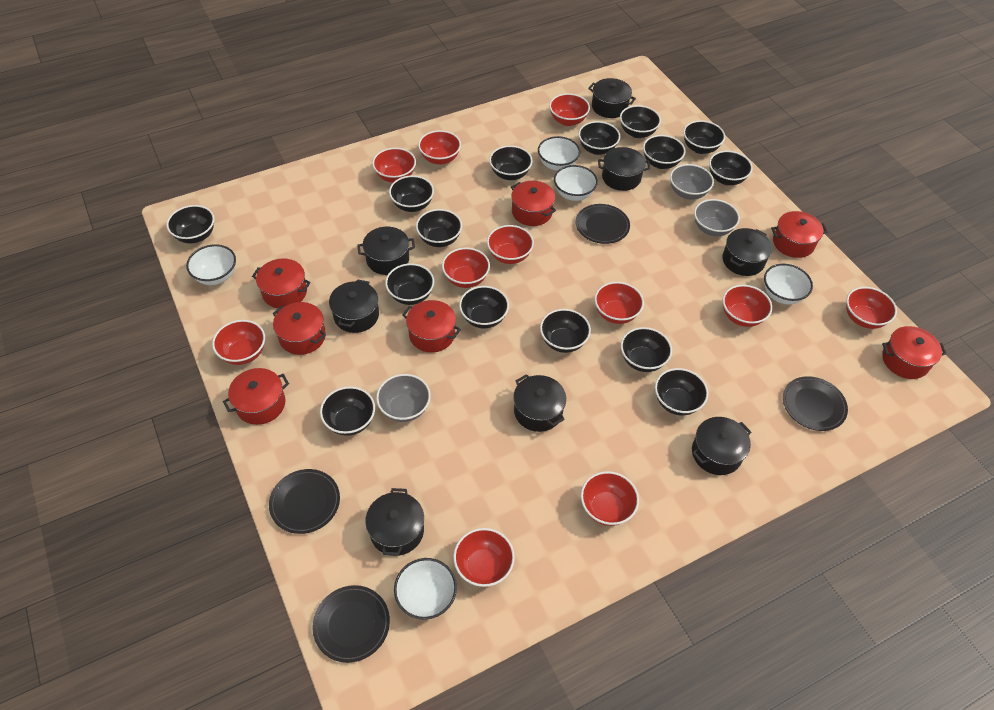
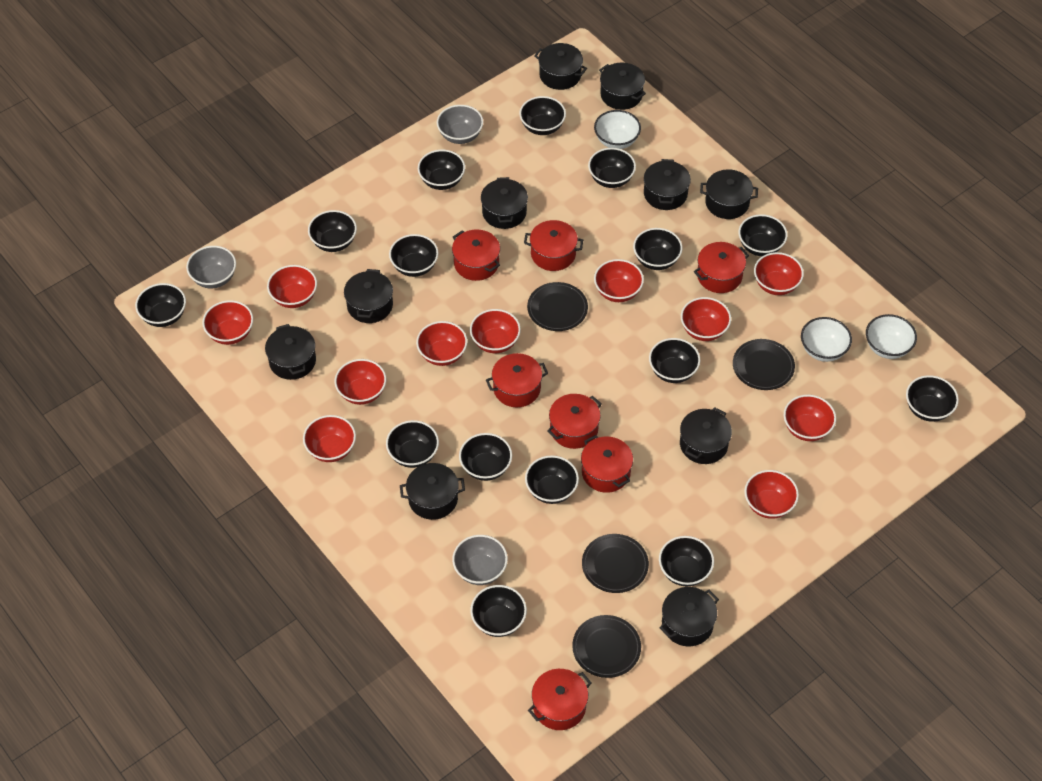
black pot: [329,279,379,333] [357,227,415,275] [365,488,424,556] [513,374,566,432] [588,78,636,118] [598,147,650,191] [692,417,751,475] [722,228,773,276] = 8 -> [265,324,316,380] [344,269,393,323] [400,463,465,520] [481,177,528,229] [534,43,587,90] [599,63,646,110] [644,159,691,210] [659,587,719,646] [680,407,732,464] [700,169,758,219] = 10
white bowl: [186,244,236,285] [394,558,457,620] [538,136,580,171] [554,165,598,201] [764,264,813,304] = 5 -> [594,110,641,149] [801,317,852,362] [866,314,917,359] = 3

